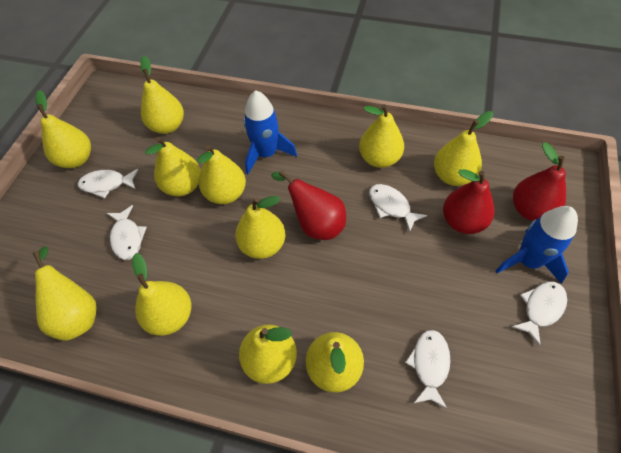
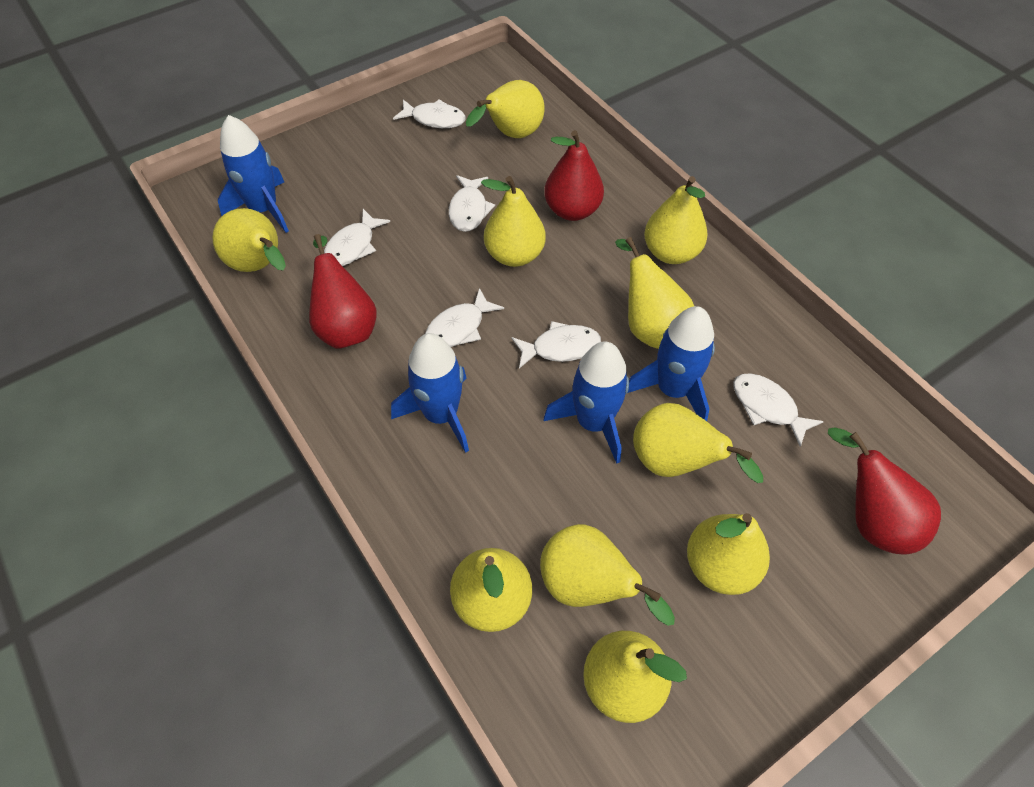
blue rocket: [244,90,297,174] [496,206,578,284] = 2 -> [218,115,289,233] [391,333,469,453] [544,341,629,464] [627,306,715,421] = 4
white fish: [78,169,138,198] [107,205,147,260] [369,184,427,232] [405,330,450,409] [512,282,567,346] = 5 -> [324,209,390,266] [393,99,466,128] [425,288,504,347] [449,175,495,232] [512,321,601,368] [733,373,824,447] = 6
yellow pear: [33,247,97,341] [35,90,91,168] [132,253,192,336] [140,56,184,134] [145,137,201,196] [197,145,246,204] [235,196,285,259] [239,325,297,384] [306,332,364,392] [359,104,404,168] [434,111,493,186] = 11 -> [212,208,286,272] [450,548,532,632] [466,80,545,138] [481,176,546,267] [540,524,675,626] [583,631,687,723] [615,237,694,349] [633,403,763,483] [644,176,708,264] [687,513,770,595] = 10

